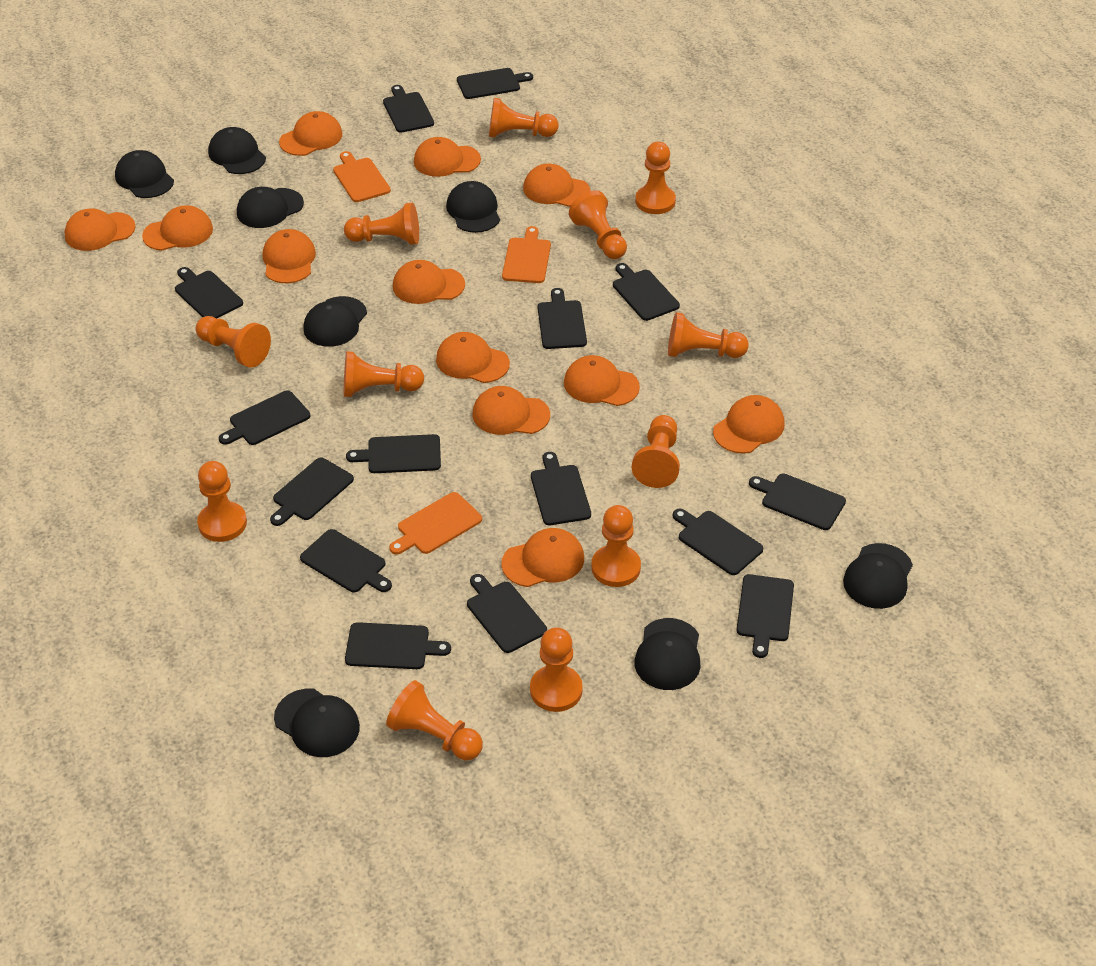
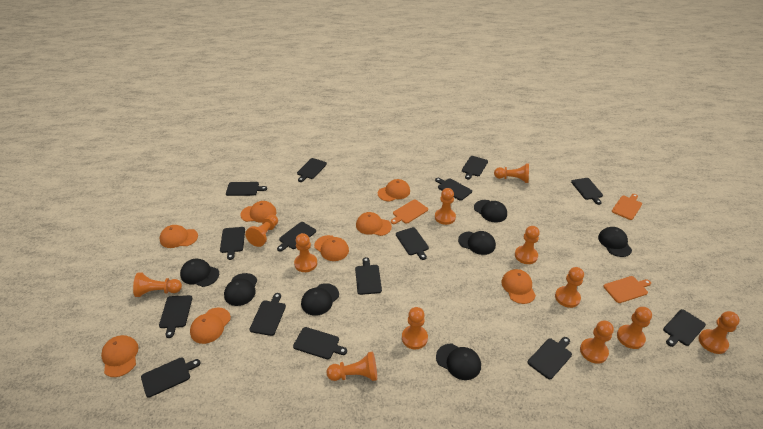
black cap: [115,150,174,198] [208,127,266,174] [237,187,304,228] [274,689,360,757] [303,296,367,347] [446,181,500,233] [634,618,701,690] [843,543,913,609] = 8 -> [180,259,219,287] [224,273,257,306] [301,283,339,316] [436,344,481,380] [458,231,496,255] [474,200,507,223] [598,227,632,257] = 7
orange cap: [64,209,136,251] [142,205,213,251] [263,229,316,283] [279,111,342,156] [393,260,465,304] [414,137,481,177] [436,332,510,383] [472,386,550,435] [501,528,584,587] [523,164,590,207] [564,355,640,406] [713,395,785,454] = 12 -> [101,335,139,377] [160,225,198,248] [190,308,231,344] [240,201,277,222] [314,235,349,261] [356,212,392,236] [378,179,410,202] [501,269,536,304] = 8

